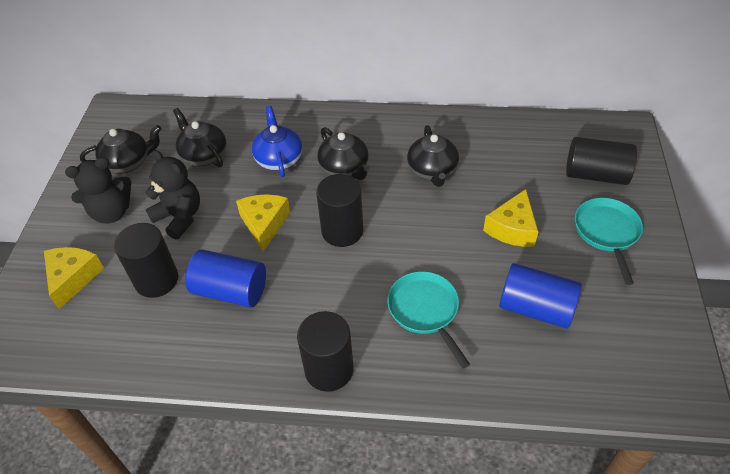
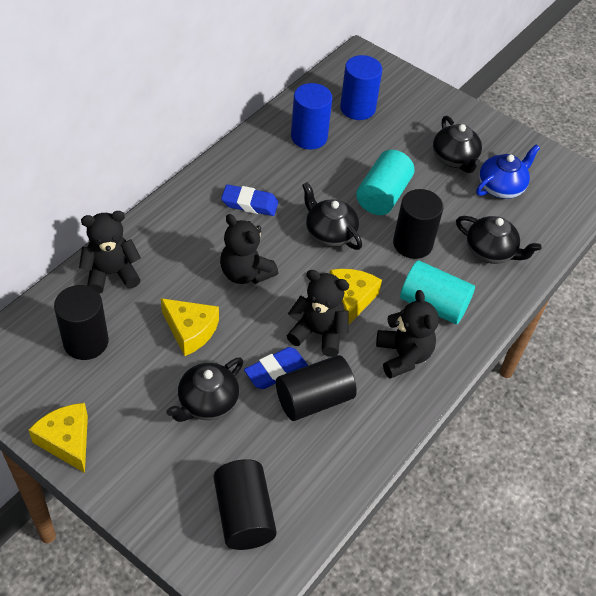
black teddy bear: [65,157,132,223] [145,150,200,240] = 2 -> [79,211,141,294] [220,214,278,284] [287,270,349,357] [376,290,439,379] = 4
blue eraser: none = 0 -> [221,184,279,216] [244,347,308,389] = 2
turquoise cylinder: none = 0 -> [356,150,414,215] [400,260,475,324] = 2
turquoise pan: [387,271,470,368] [575,198,643,285] = 2 -> none = 0

